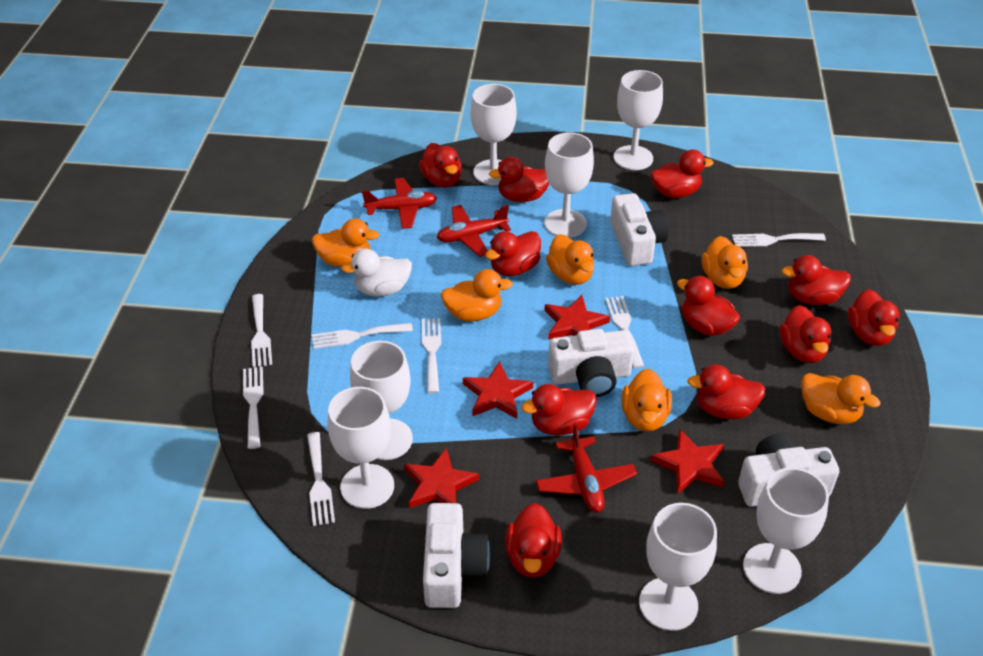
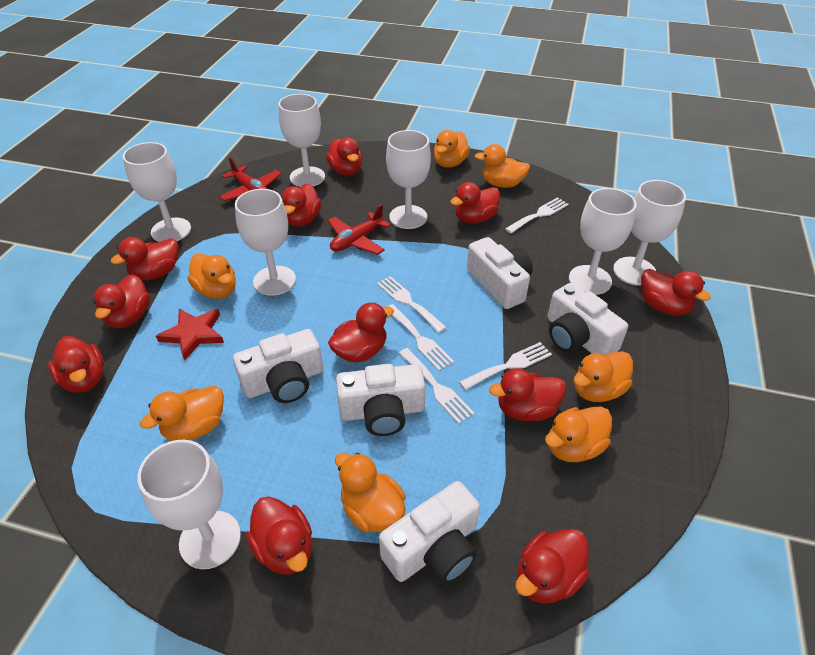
orange duck: [312,218,379,267] [441,269,513,321] [546,234,594,285] [621,369,672,431] [702,236,748,289] [801,373,880,424] = 6 -> [140,385,224,441] [187,254,236,299] [335,453,406,532] [434,130,470,168] [475,144,530,188] [545,406,612,462] [574,351,633,402] = 7
red plane: [362,178,437,229] [437,205,511,257] [536,423,637,513] = 3 -> [219,157,282,201] [328,204,391,255] = 2
red star: [404,448,479,508] [463,362,533,419] [544,295,610,340] [650,429,724,494] = 4 -> [156,309,224,360] = 1
white camera: [423,503,490,608] [548,329,634,397] [610,193,669,266] [738,434,839,507] = 4 -> [233,329,323,403] [336,364,426,436] [379,481,480,584] [467,237,533,309] [548,283,628,355] = 5
white duck: [341,249,412,297] = 1 -> none = 0
white fork: [243,367,264,449] [251,294,272,368] [307,432,335,526] [312,323,413,349] [422,318,441,394] [605,296,644,368] [732,233,826,247] = 7 -> [377,276,447,333] [388,304,454,371] [399,348,475,424] [459,342,552,390] [505,197,569,233] = 5

